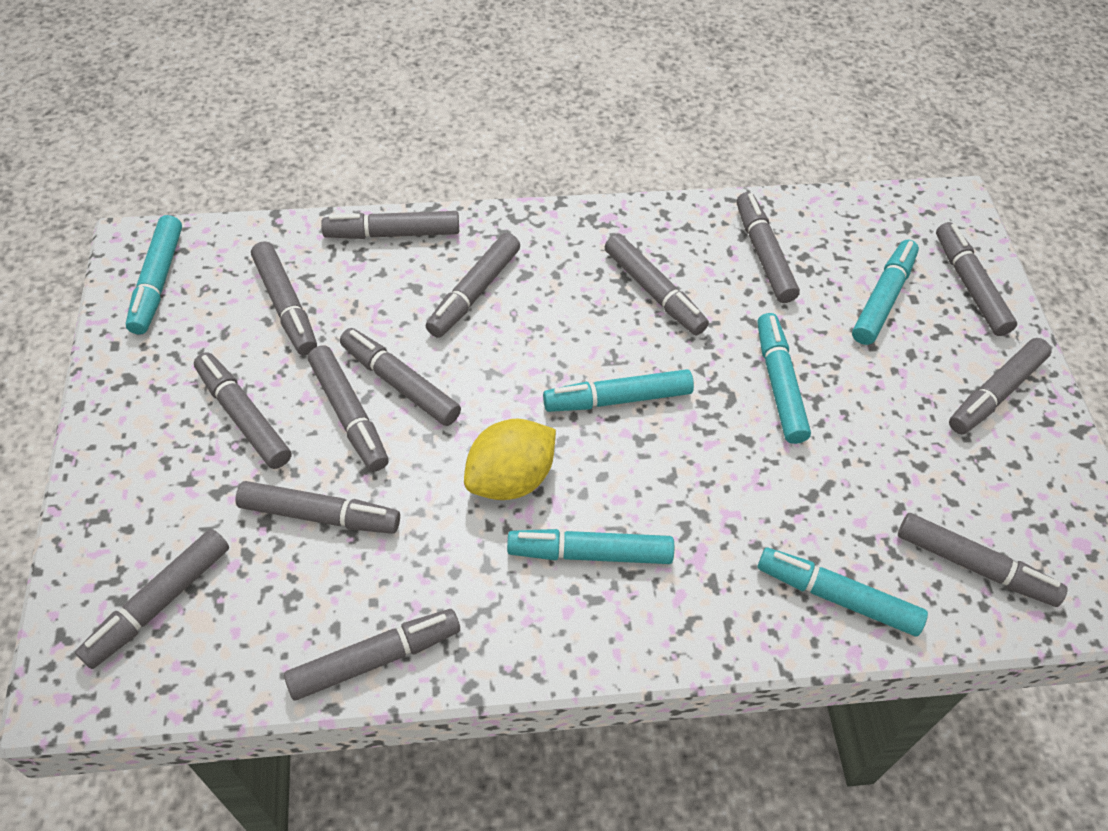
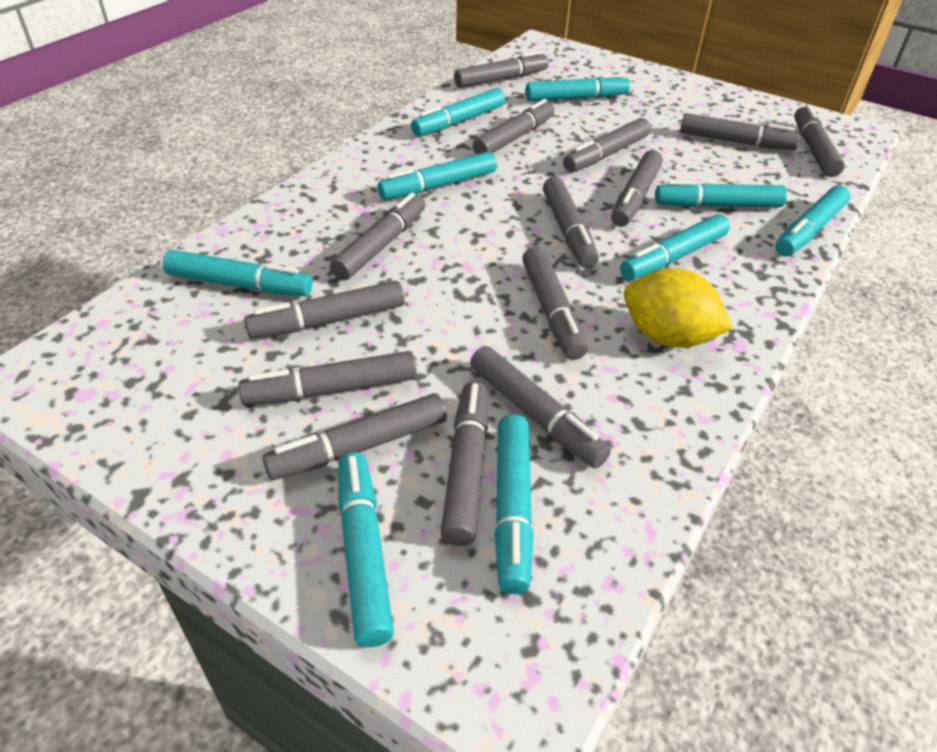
turquoise marker: [126,215,182,335] [507,529,674,564] [543,369,694,412] [757,313,811,444] [758,548,928,637] [852,240,919,345] = 6 -> [163,250,312,296] [338,452,394,647] [377,151,497,200] [411,88,505,136] [494,414,534,594] [525,74,630,102] [620,214,730,280] [655,181,787,207] [775,185,850,256] = 9

